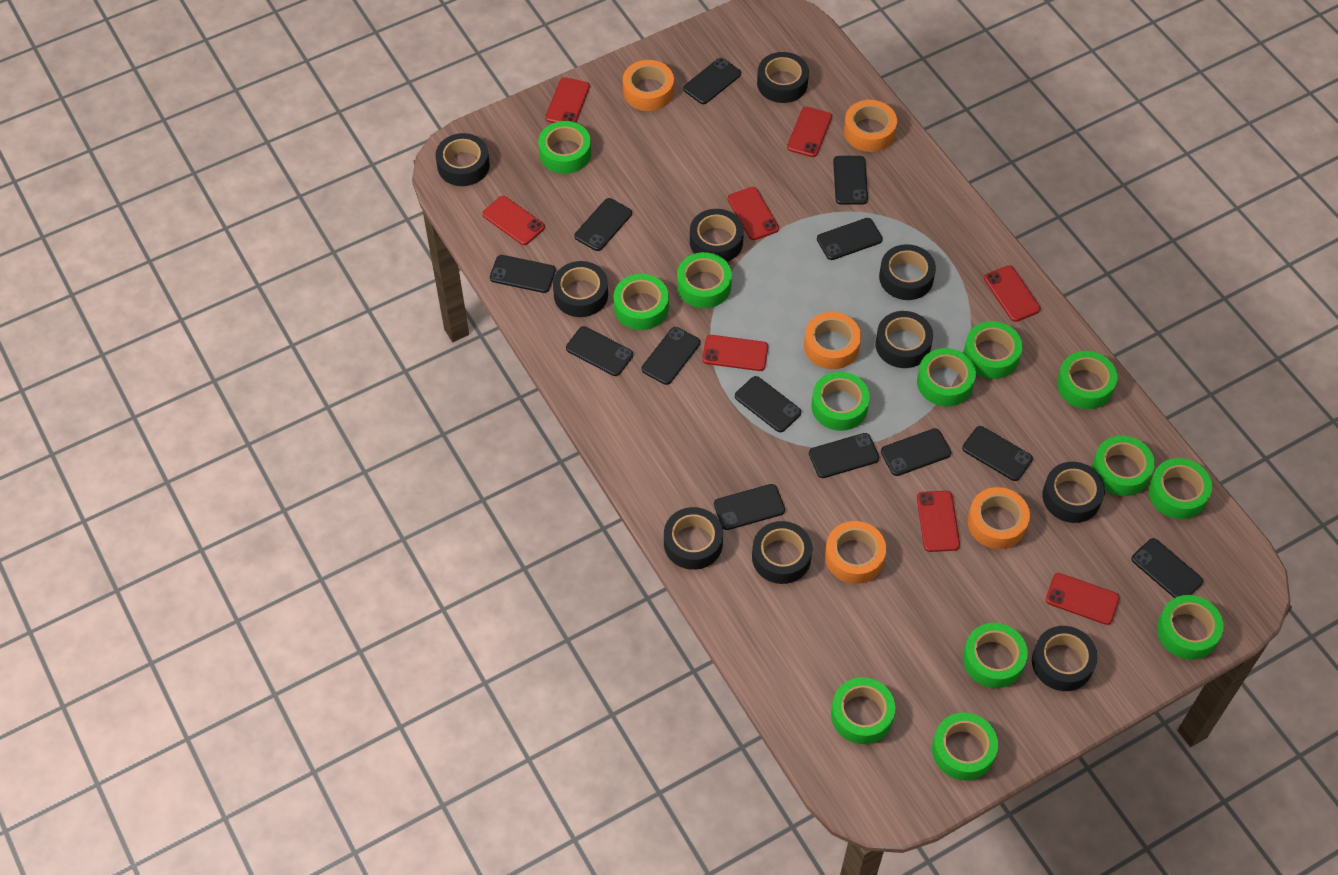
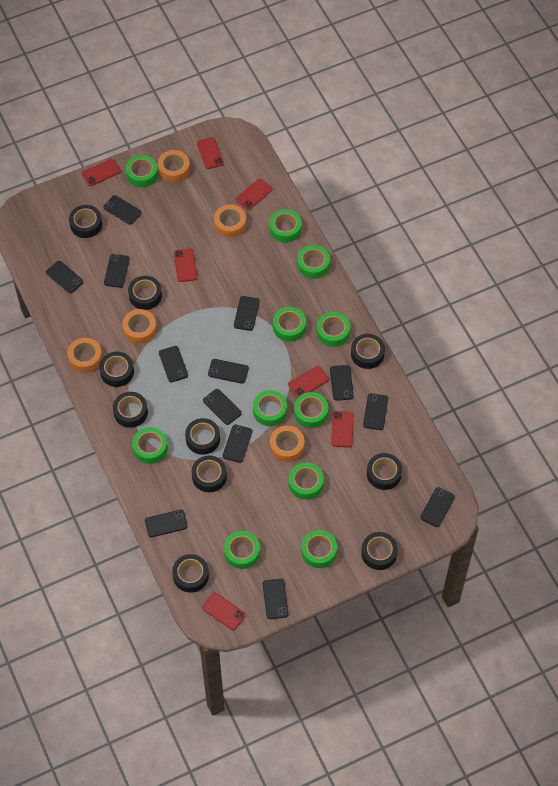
green tape: [538,121,591,174] [613,274,669,330] [677,252,732,308] [811,372,870,431] [831,677,895,744] [917,348,976,406] [932,713,998,780] [963,623,1028,688] [964,321,1022,379] [1057,351,1117,409] [1092,436,1155,496] [1148,458,1212,519] [1157,595,1224,660] = 13 -> [126,155,158,187] [132,427,168,464] [224,531,260,569] [253,390,287,426] [269,209,302,243] [273,307,306,342] [289,463,324,500] [294,392,328,428] [297,245,330,279] [301,530,337,568] [317,312,350,347] = 11
red phone: [482,196,545,245] [545,77,590,123] [702,335,768,371] [728,187,779,240] [787,107,832,157] [917,491,960,552] [984,265,1041,322] [1046,573,1120,625] = 8 -> [82,159,121,186] [174,249,197,282] [197,137,224,169] [202,592,246,630] [236,179,272,210] [288,366,329,398] [331,411,354,448] = 7

